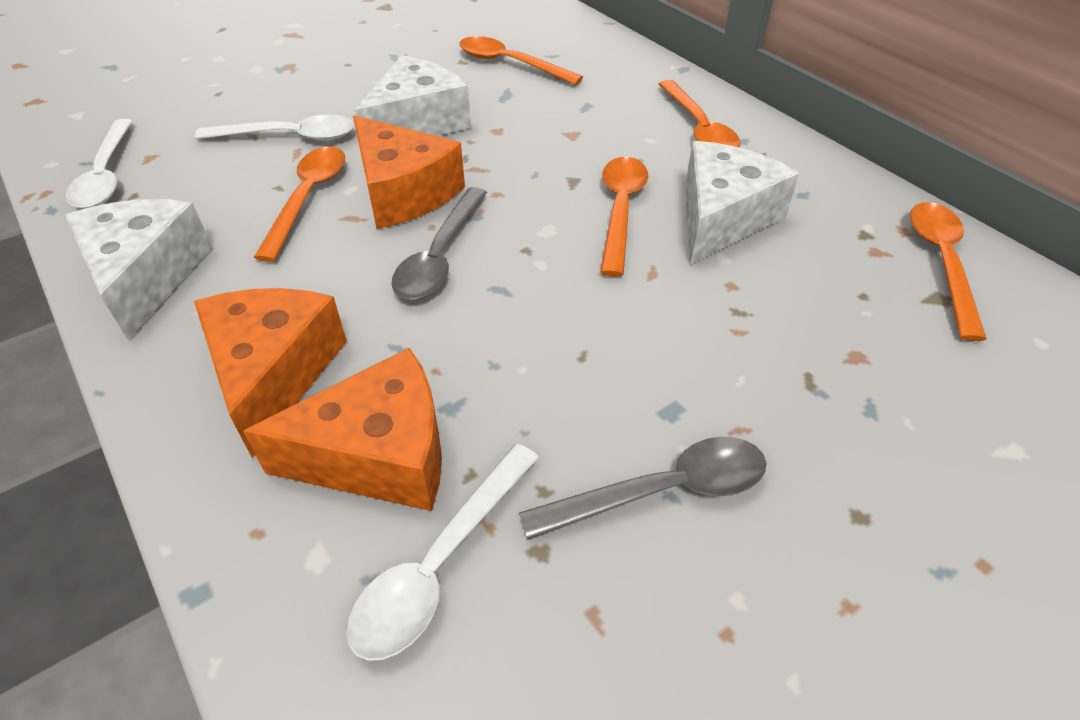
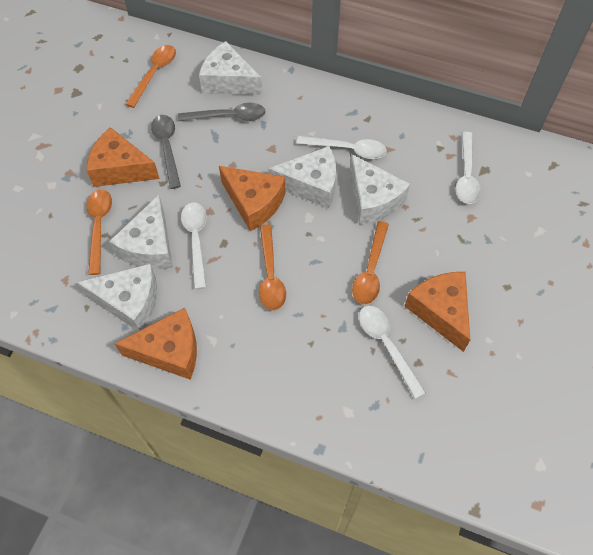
orange cheese: [194,288,347,458] [243,348,442,511] [353,115,465,229] = 3 -> [86,127,160,187] [115,308,197,380] [219,166,285,231] [405,272,470,352] = 4
orange spoon: [254,146,345,262] [459,36,583,85] [600,157,648,277] [659,80,741,148] [910,202,986,341] = 5 -> [87,189,112,275] [125,45,176,108] [259,225,286,310] [352,221,389,304] = 4
white cheese: [65,199,212,340] [355,55,471,136] [685,141,800,264] = 3 -> [77,264,157,331] [109,195,173,269] [199,41,262,95] [268,146,336,209] [349,154,410,225] = 5
white spoon: [65,119,133,209] [195,114,354,141] [346,444,539,661] = 3 -> [181,202,207,289] [297,136,387,159] [359,306,426,399] [456,132,481,204] = 4

